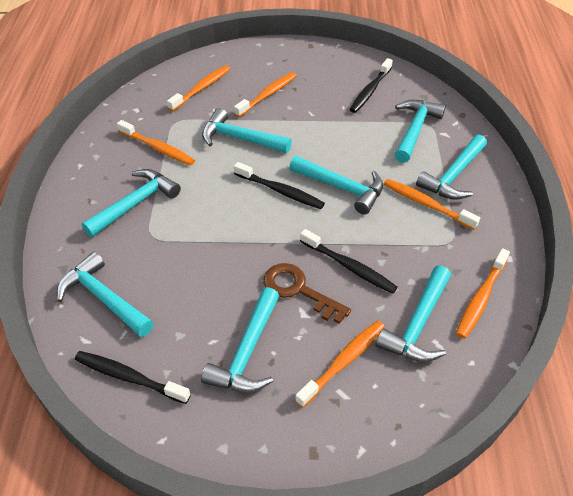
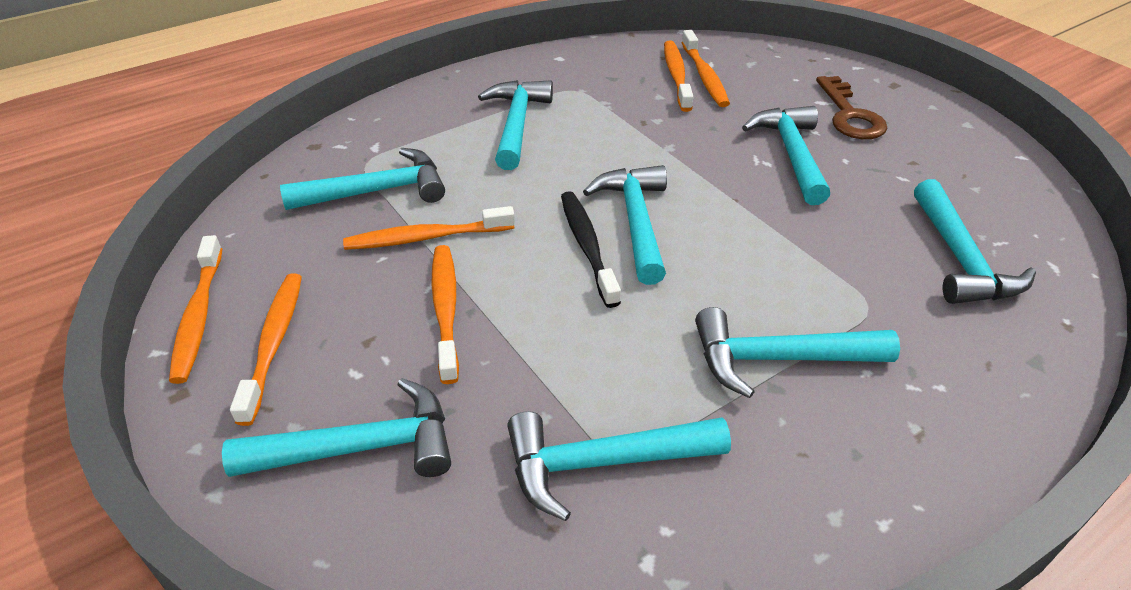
black toothbrush: [75,351,191,404] [234,162,325,209] [300,229,398,294] [349,58,393,113] = 4 -> [561,191,621,308] = 1

